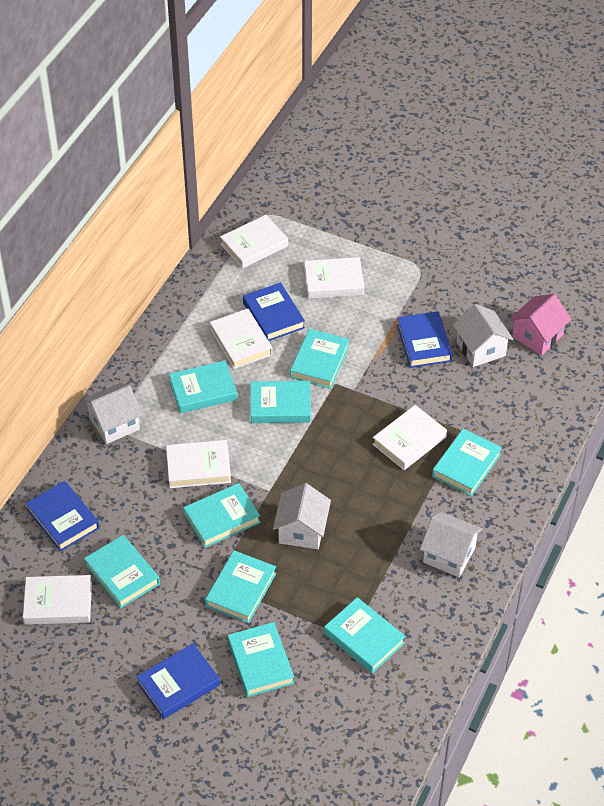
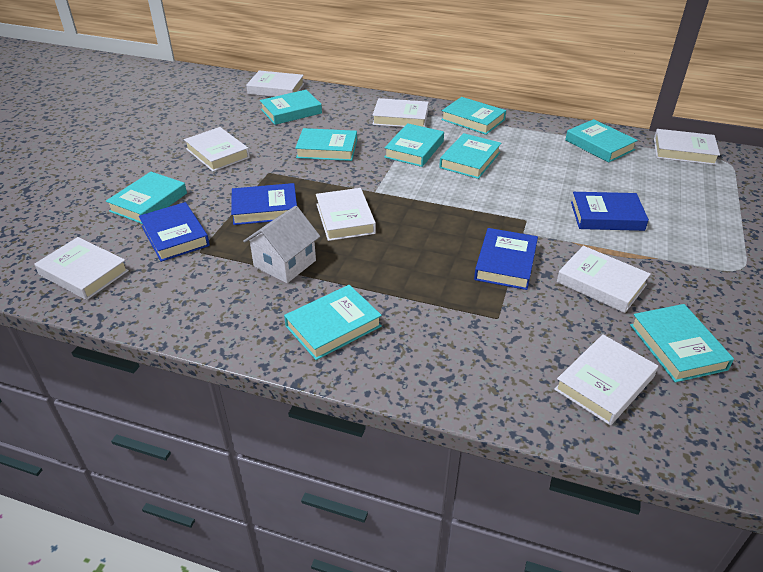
pink house: [509,294,571,356] = 1 -> none = 0
white book: [23,575,92,625] [166,440,231,488] [210,309,273,369] [220,215,288,269] [304,257,364,299] [372,405,447,470] = 6 -> [34,237,129,300] [184,127,250,172] [246,70,304,97] [316,188,376,241] [372,98,429,127] [554,334,658,425] [557,246,651,313] [654,129,720,165] = 8
white house: [83,383,142,444] [273,483,331,549] [420,512,482,577] [453,304,513,367] = 4 -> [243,206,320,283] = 1

